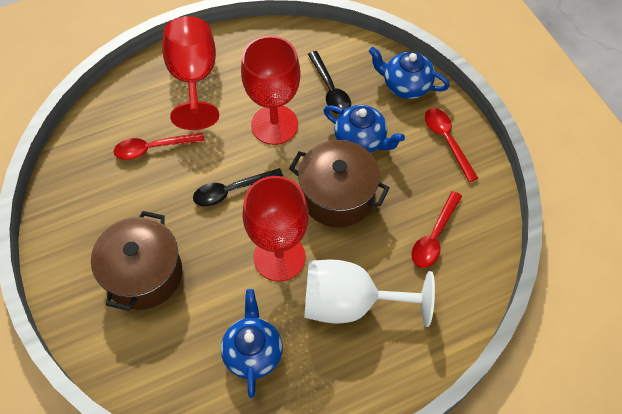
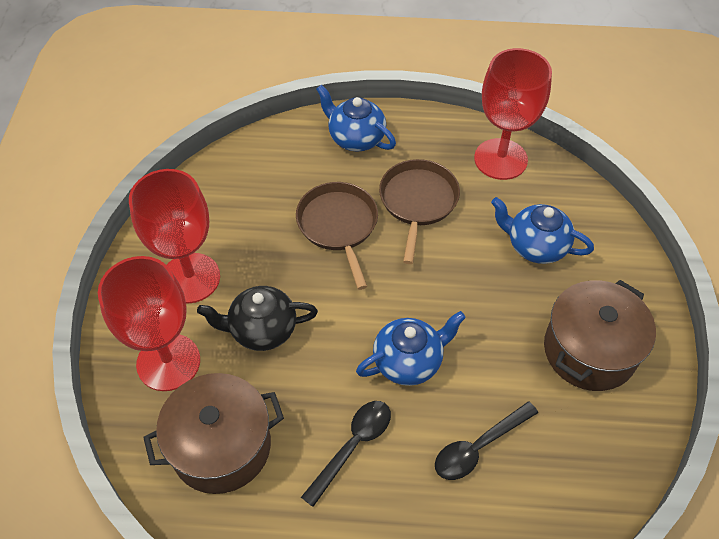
black teapot: none = 0 -> [197,286,318,351] = 1
brown pan: none = 0 -> [296,182,378,290] [379,159,460,264] = 2
red spoon: [114,133,205,160] [411,191,462,268] [425,108,478,182] = 3 -> none = 0
white goblet: [304,259,435,327] = 1 -> none = 0

